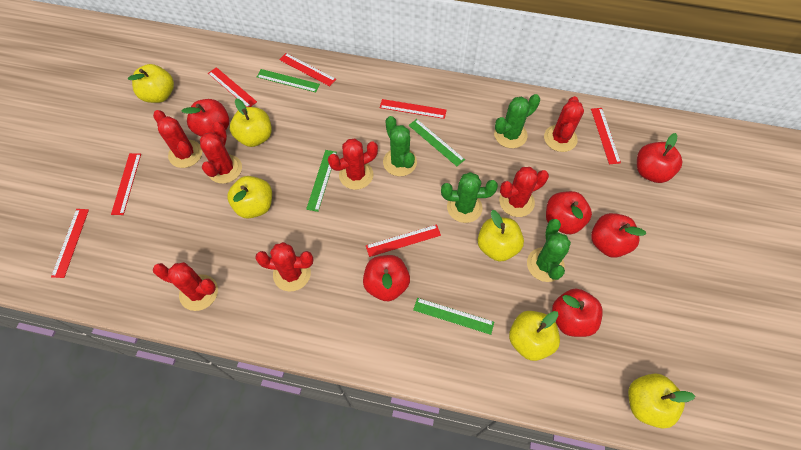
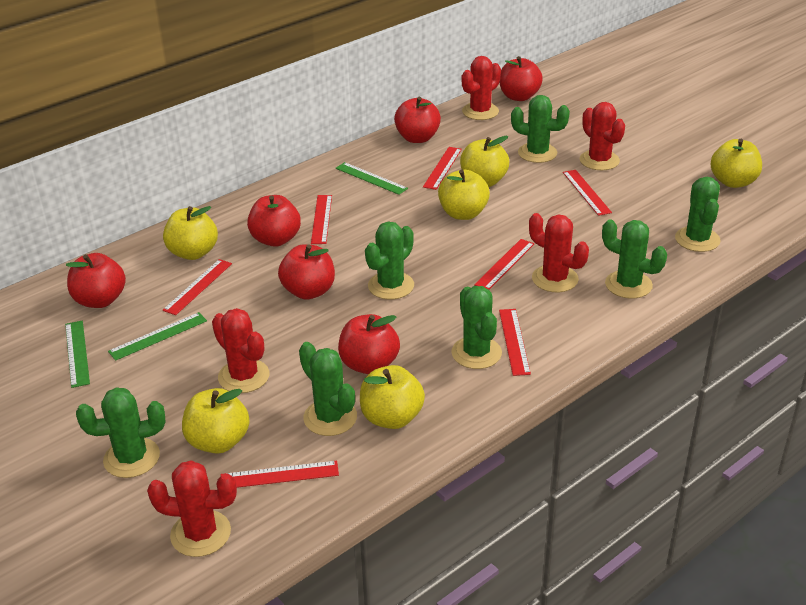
green cactus: [383,116,417,176] [441,172,498,223] [494,94,540,148] [527,219,571,282] = 4 -> [76,387,166,478] [299,342,357,436] [365,222,414,300] [451,286,502,369] [511,95,570,163] [602,220,667,299] [675,177,721,252] = 7
green ruler: [257,69,320,92] [306,150,337,212] [408,119,465,166] [413,298,494,335] = 4 -> [65,321,90,388] [108,312,207,361] [336,162,408,195] = 3
red cactus: [153,110,202,168] [153,262,218,311] [200,122,242,184] [255,242,313,292] [328,139,378,190] [499,167,549,217] [544,96,584,152] = 7 -> [147,460,237,557] [212,308,269,393] [462,56,501,120] [529,213,589,292] [580,102,625,170] = 5

